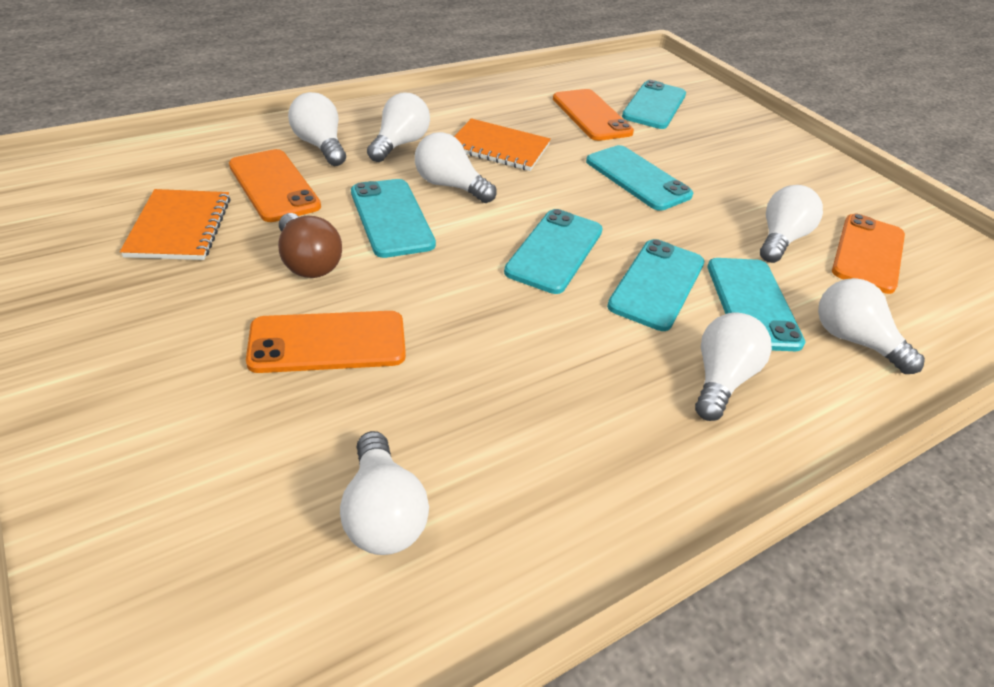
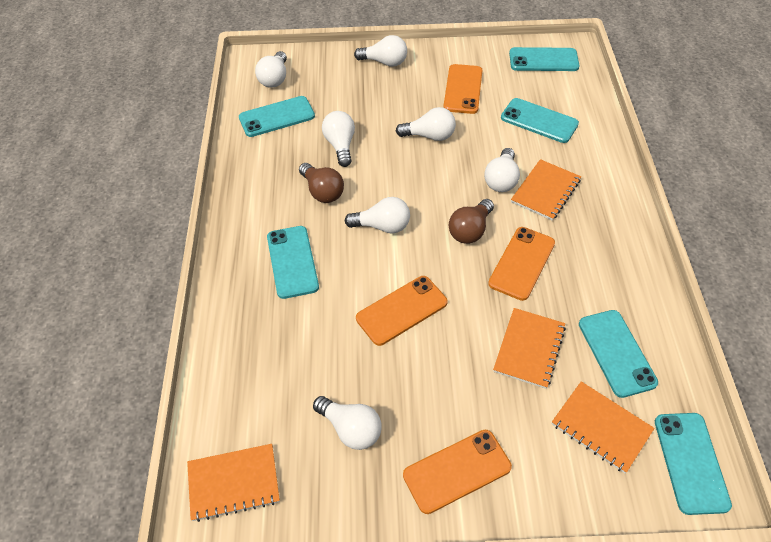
brown light bulb: [278,213,342,278] = 1 -> [299,163,344,203] [449,199,494,244] = 2
orange notebook: [120,189,231,260] [454,118,551,171] = 2 -> [187,444,280,522] [493,308,566,389] [511,159,581,221] [552,381,655,473] = 4

